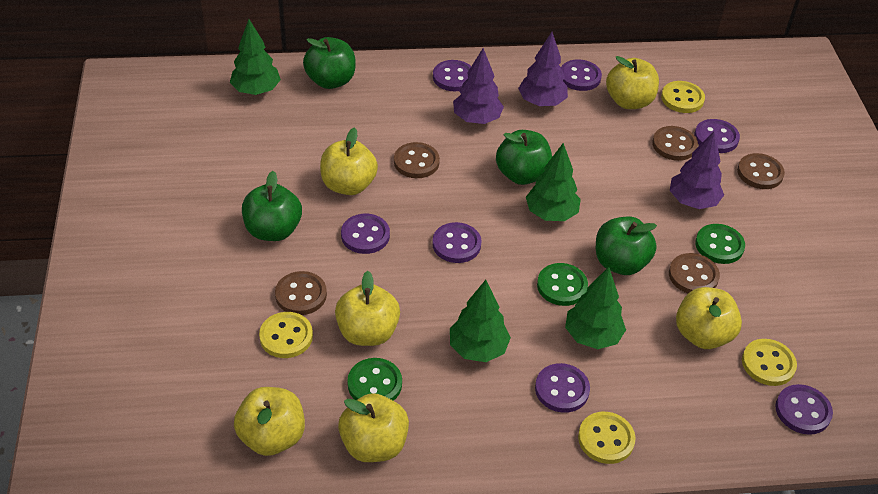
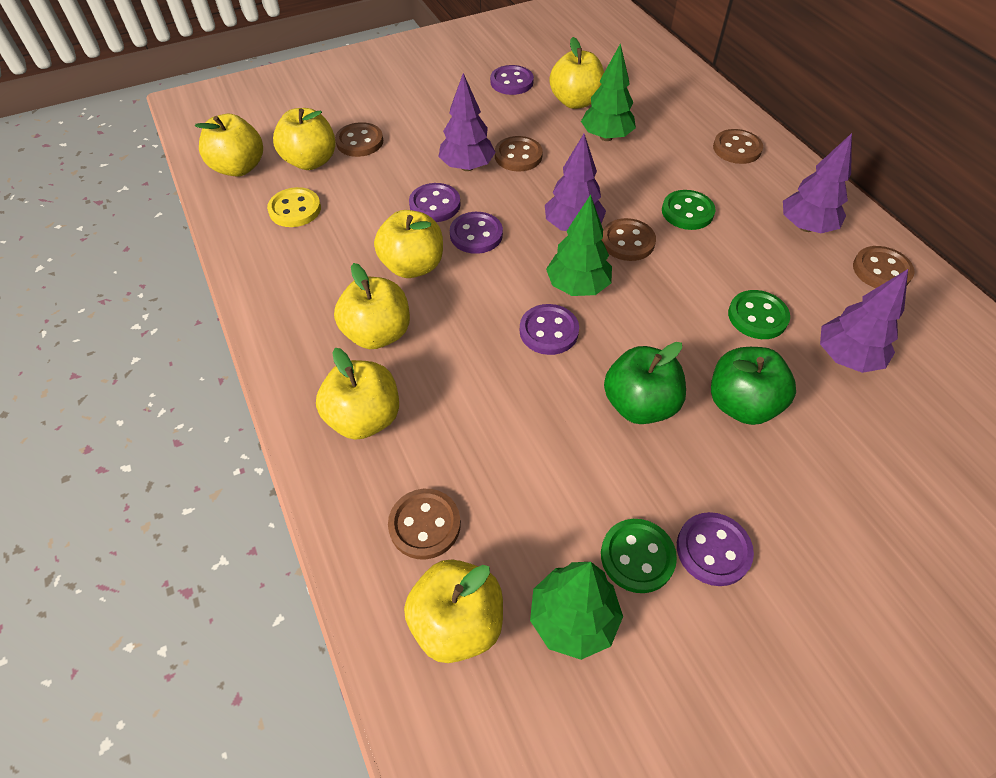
brown button: [275,271,327,315] [394,142,440,178] [652,126,698,161] [669,253,720,293] [737,153,785,189] = 5 -> [335,122,383,157] [388,489,461,559] [495,136,543,171] [601,218,656,261] [713,129,763,164] [853,246,915,288] = 6
green apple: [242,171,302,241] [303,37,356,89] [496,130,552,185] [596,217,657,275] = 4 -> [604,342,686,424] [711,347,796,425] = 2
green tree: [230,19,281,95] [450,280,511,362] [526,143,581,221] [565,267,626,349] = 4 -> [530,562,623,660] [546,194,612,296] [581,43,636,141] = 3
purple button: [341,214,390,254] [432,222,482,263] [433,60,471,91] [535,363,590,413] [561,60,602,91] [694,119,740,153] [775,384,833,435] = 7 -> [409,183,461,222] [450,212,503,254] [490,65,534,95] [520,304,579,355] [677,512,754,586] = 5
purple tree: [453,48,504,124] [518,32,568,106] [670,131,724,209] = 3 -> [438,73,496,171] [545,134,606,231] [783,133,852,233] [820,269,908,373] = 4
yellow apple: [234,387,305,456] [320,127,378,195] [335,271,400,346] [338,393,409,462] [606,56,659,109] [676,287,742,349] = 6 -> [195,114,263,176] [273,108,336,170] [316,348,399,440] [334,263,410,349] [374,210,443,278] [404,559,503,663] [549,37,604,109] = 7
yellow button: [259,312,313,358] [578,412,636,464] [661,81,705,113] [742,339,797,386] = 4 -> [267,187,321,227] = 1

